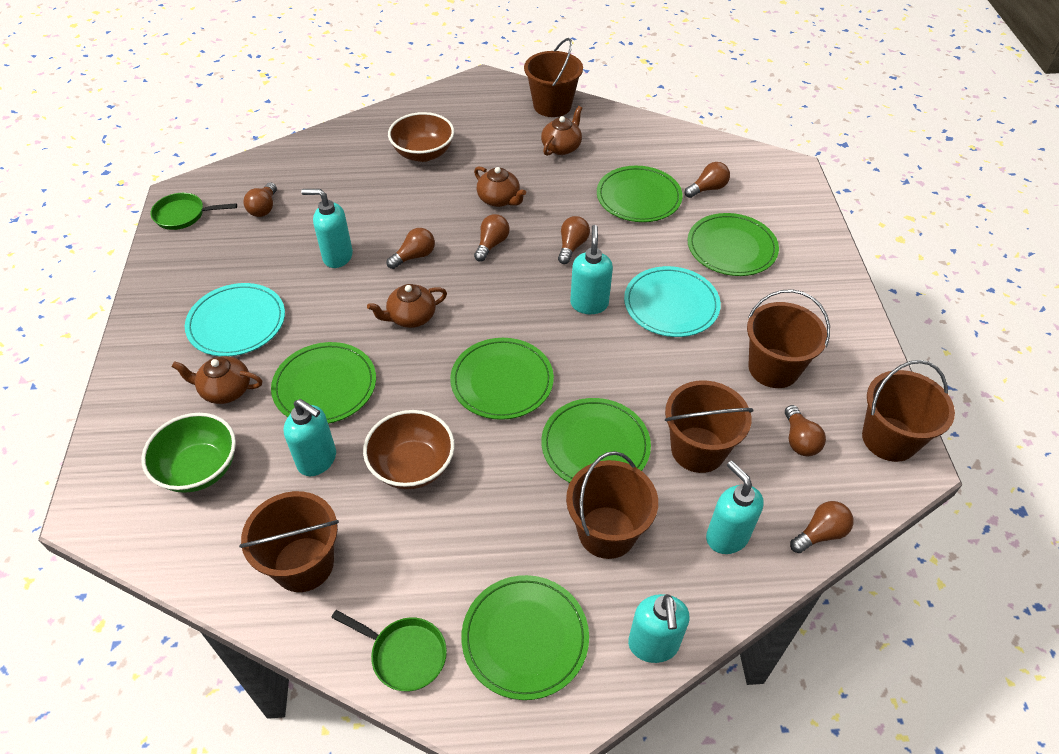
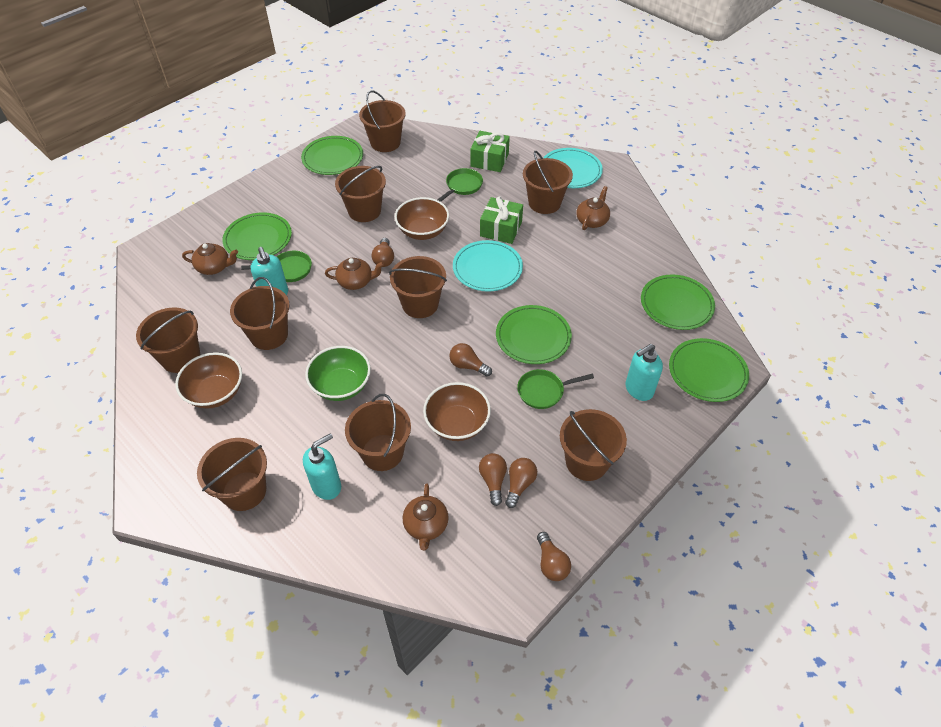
brown bowl: [363,410,455,489] [388,112,454,162] = 2 -> [175,352,242,409] [395,197,449,240] [423,382,491,441] = 3
brown bucket: [239,491,339,592] [524,38,583,117] [566,451,658,559] [665,380,753,473] [747,289,830,388] [862,360,955,462] = 6 -> [136,307,200,373] [197,438,267,511] [230,277,290,350] [335,166,386,222] [345,394,411,471] [359,90,406,152] [389,256,447,318] [523,150,573,214] [560,409,627,481] = 9
brown light bulb: [243,183,277,217] [387,228,435,269] [474,214,510,262] [558,216,590,264] [685,162,730,198] [785,405,826,456] [790,501,854,553] = 7 -> [372,238,394,267] [449,343,492,376] [479,453,507,506] [505,458,537,508] [537,532,571,581] = 5
green gift: none = 0 -> [471,131,510,172] [480,196,523,244] = 2
green pan: [151,193,237,230] [331,610,447,691] = 2 -> [241,251,312,282] [437,168,483,202] [517,369,594,409] = 3
green plate: [271,342,376,424] [450,338,554,420] [461,575,589,700] [541,398,651,483] [597,166,683,222] [687,213,779,276] = 6 -> [222,212,292,260] [301,136,363,175] [496,305,572,364] [641,274,715,330] [669,338,749,402] = 5
turquoise soap dispenser: [284,399,336,476] [301,189,353,268] [570,225,613,314] [628,594,689,663] [706,461,764,554] = 5 -> [251,247,288,295] [303,433,341,500] [626,344,663,401] = 3

